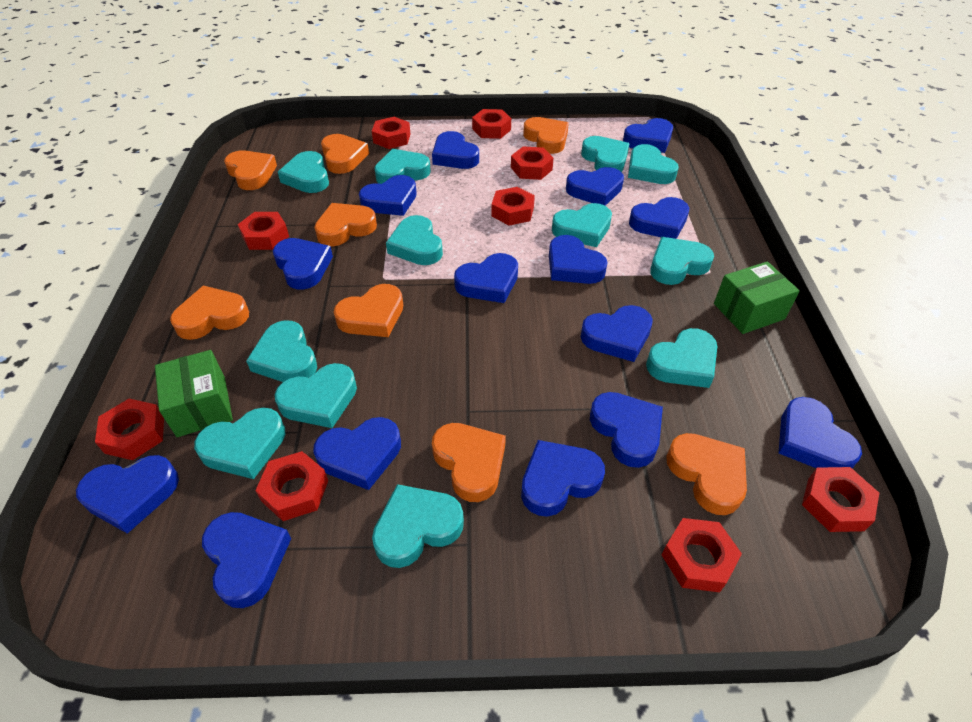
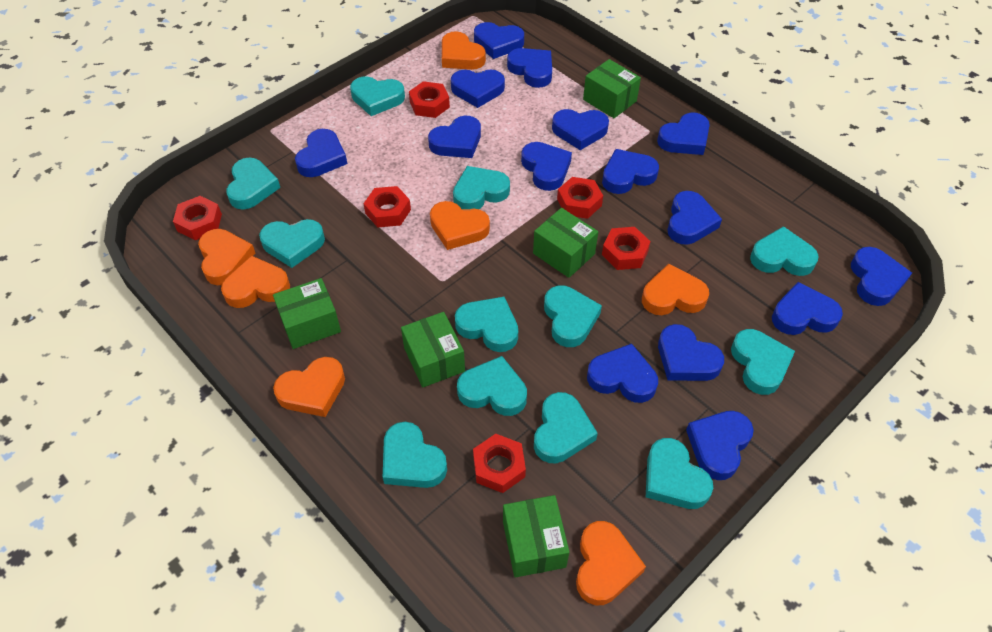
green box: [155,350,233,437] [714,261,800,334] = 2 -> [273,278,341,349] [401,312,465,387] [503,495,569,577] [533,208,598,278] [583,59,641,118] = 5
orange heart: [170,285,249,340] [224,150,277,190] [314,203,377,247] [321,134,369,174] [334,284,403,337] [432,423,506,502] [523,117,569,154] [666,433,747,515] = 8 -> [198,229,255,285] [221,256,290,308] [273,357,345,417] [430,201,490,250] [442,31,486,70] [576,521,646,606] [642,264,709,315] = 7
red nut: [95,399,164,460] [238,212,289,250] [255,451,328,521] [372,117,410,149] [472,109,511,139] [492,187,535,226] [511,146,554,180] [662,518,742,592] [802,467,879,532] = 9 -> [173,196,222,240] [363,186,411,227] [409,81,450,118] [473,434,526,493] [557,177,603,219] [602,227,651,270] = 6

